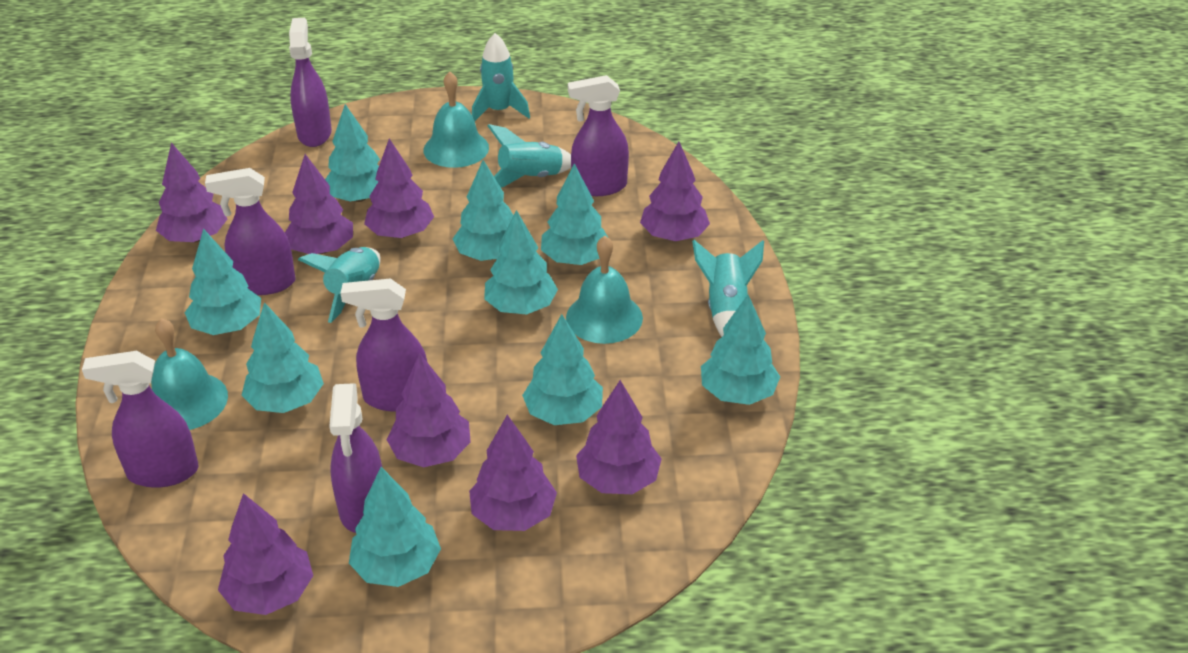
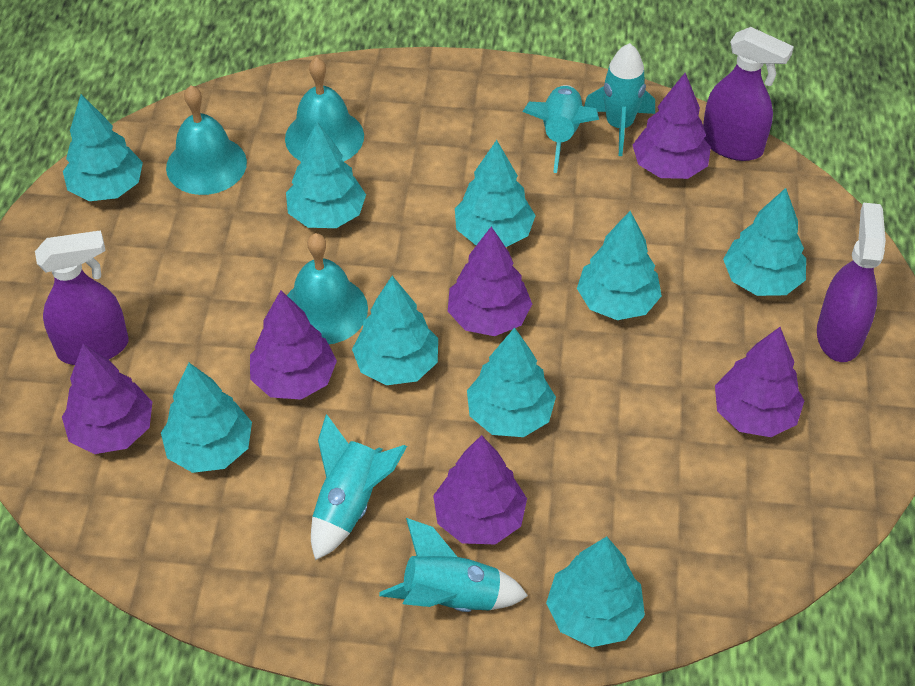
purple spray bottle: [82,351,198,488] [205,168,296,295] [289,18,332,147] [329,384,382,533] [341,278,428,412] [568,75,629,196] = 6 -> [35,230,128,365] [703,27,794,161] [817,202,886,362] = 3
purple tree: [156,143,227,243] [218,493,313,615] [285,154,353,254] [364,138,434,238] [387,353,471,467] [469,415,557,531] [576,380,662,494] [640,142,710,241] = 8 -> [62,344,152,454] [250,291,337,400] [433,435,527,544] [448,226,532,336] [633,73,711,179] [715,327,805,437] = 6

